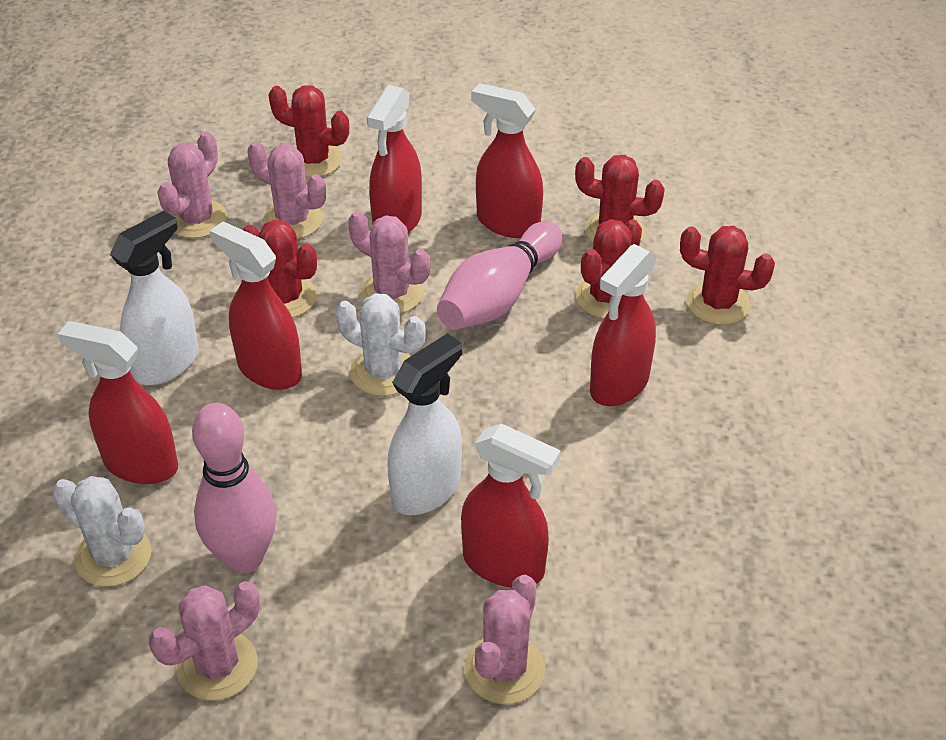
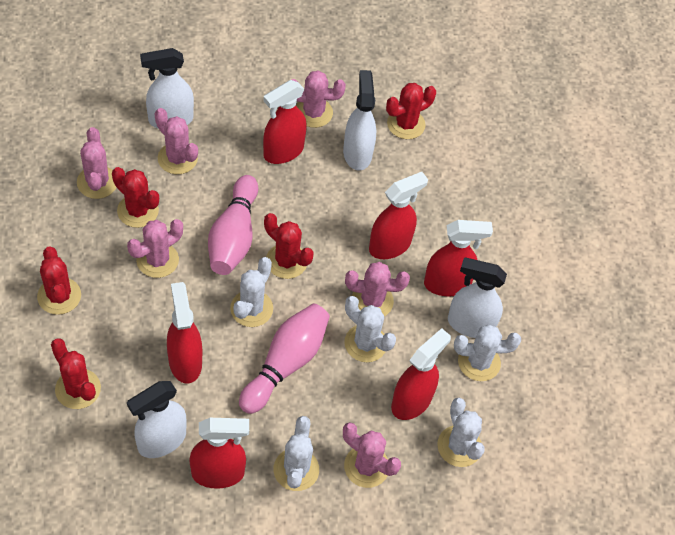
pink cactus: [149,581,260,701] [157,132,227,238] [248,141,326,239] [348,211,430,314] [465,575,545,704] = 5 -> [77,127,116,199] [127,219,183,278] [155,108,198,174] [292,71,346,128] [343,422,401,488] [345,262,410,316] = 6
white cactus: [53,476,151,587] [336,293,426,396] = 2 -> [230,257,273,327] [273,416,319,491] [344,296,396,362] [437,398,485,467] [454,325,521,381] = 5
white spray bottle: [110,211,198,385] [388,333,462,515] = 2 -> [127,381,187,458] [140,48,194,129] [343,70,376,171] [448,258,507,338] = 4

